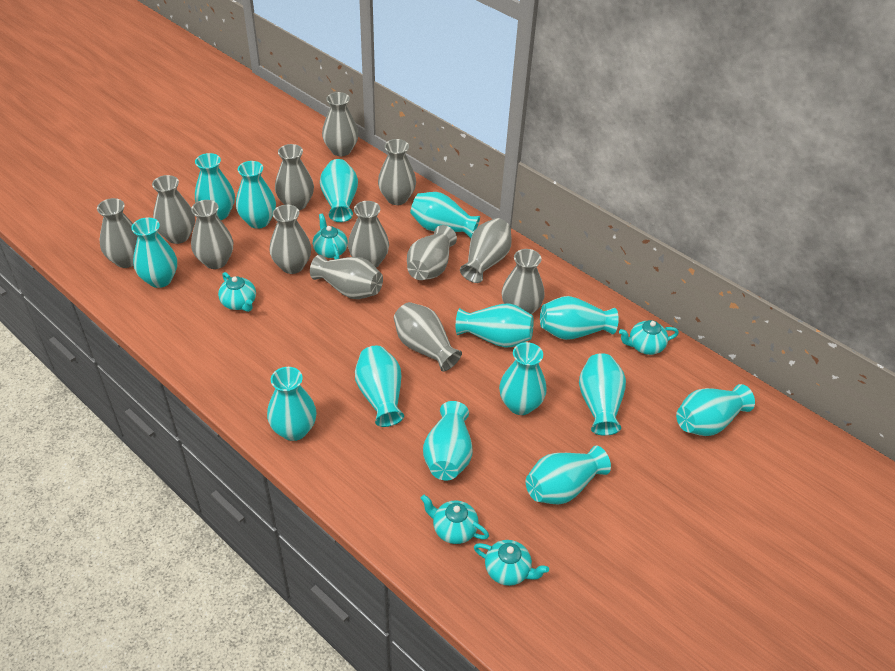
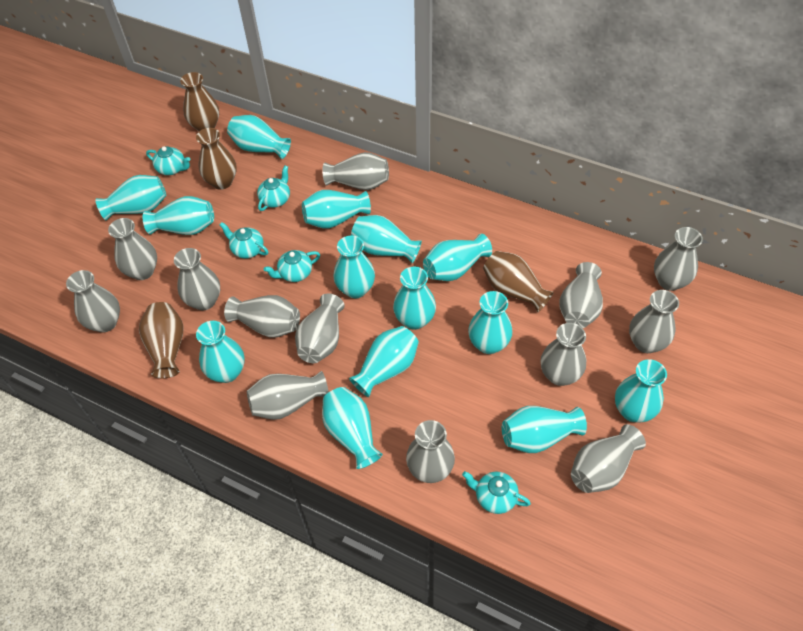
brown vase: none = 0 -> [139,302,184,378] [180,72,219,131] [196,128,237,190] [483,251,554,313] = 4

